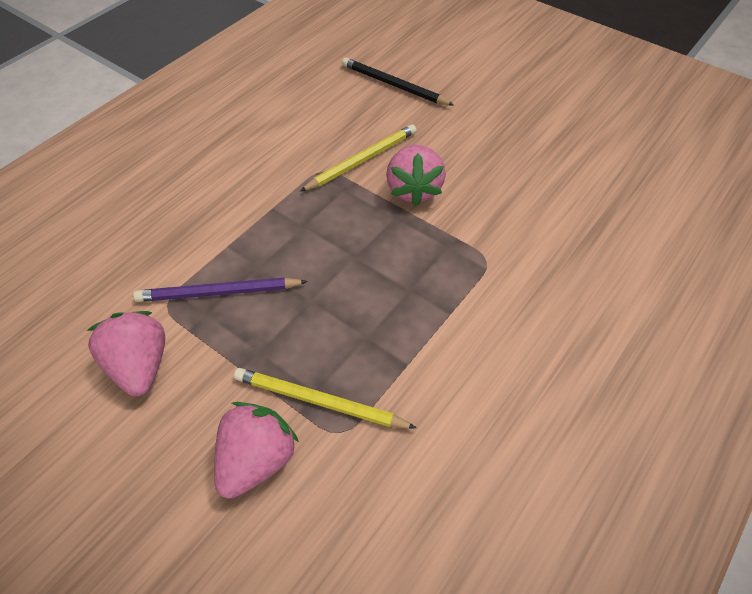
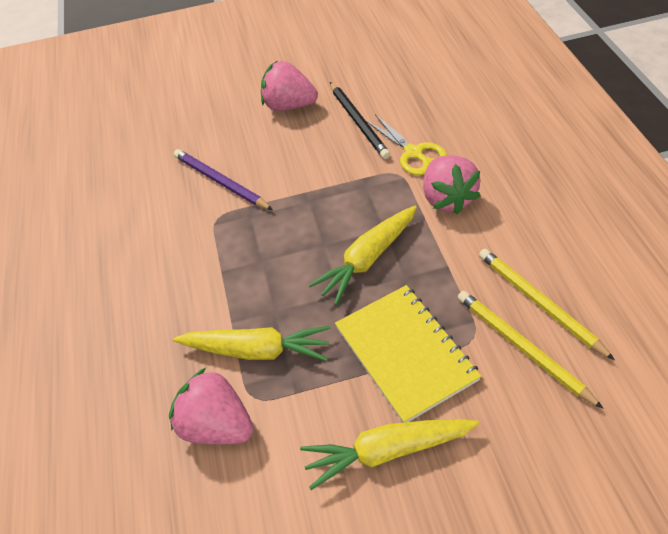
yellow carrot: none = 0 -> [173,326,330,361] [300,419,479,490] [309,206,417,305] = 3
yellow notebook: none = 0 -> [335,285,482,423] = 1
yellow scissors: none = 0 -> [366,115,447,176] = 1

